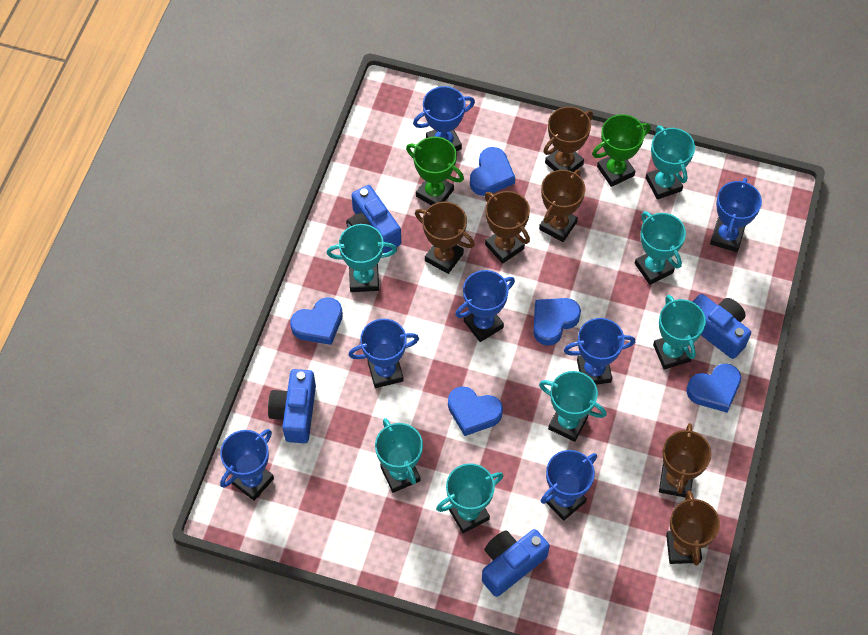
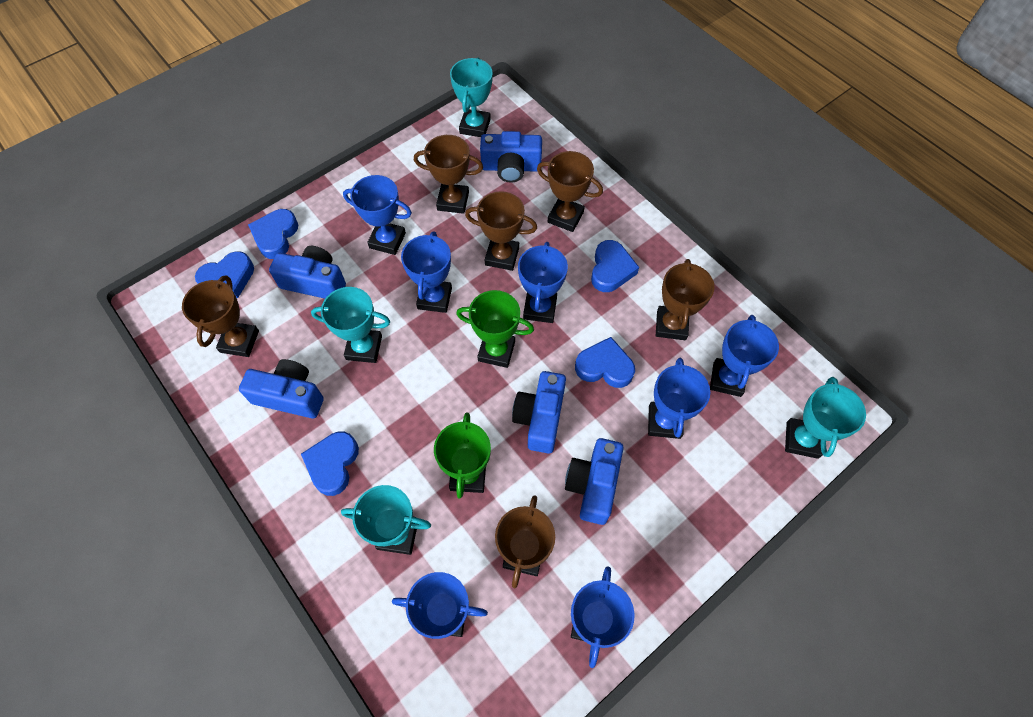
blue camera: [268,369,316,443] [346,185,401,253] [482,529,550,597] [692,294,751,359] = 4 -> [239,359,324,419] [269,246,346,299] [480,131,542,183] [512,371,566,454] [565,438,624,525] = 5
turquoise trophy: [327,224,397,292] [375,418,423,493] [436,463,503,533] [539,371,607,442] [635,211,686,285] [646,125,695,200] [653,295,706,369] = 7 -> [311,287,390,363] [341,485,431,555] [450,58,493,137] [785,377,866,459] = 4

